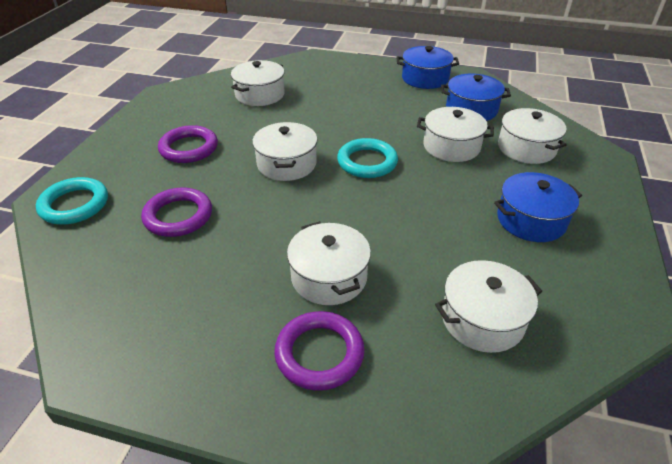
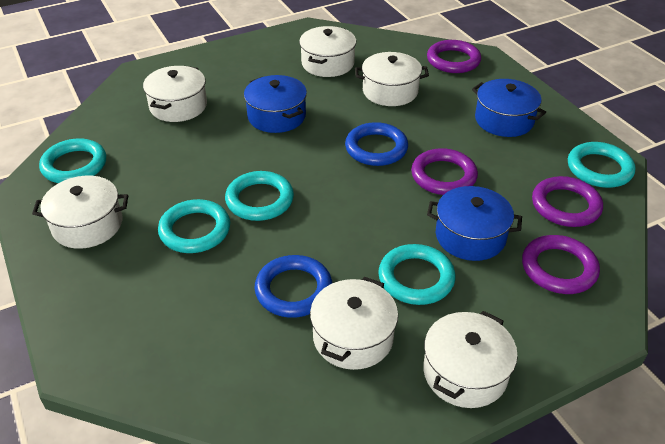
blue ring: none = 0 -> [255,255,332,318] [345,122,408,166] = 2
purple ring: [141,188,212,237] [158,125,218,163] [274,311,365,391] = 3 -> [411,148,478,195] [427,40,481,73] [522,235,600,294] [532,176,603,227] = 4
turquoise ring: [36,177,108,225] [337,138,398,178] = 2 -> [39,138,106,183] [158,199,230,253] [225,171,294,221] [378,244,455,305] [568,142,635,188] = 5

